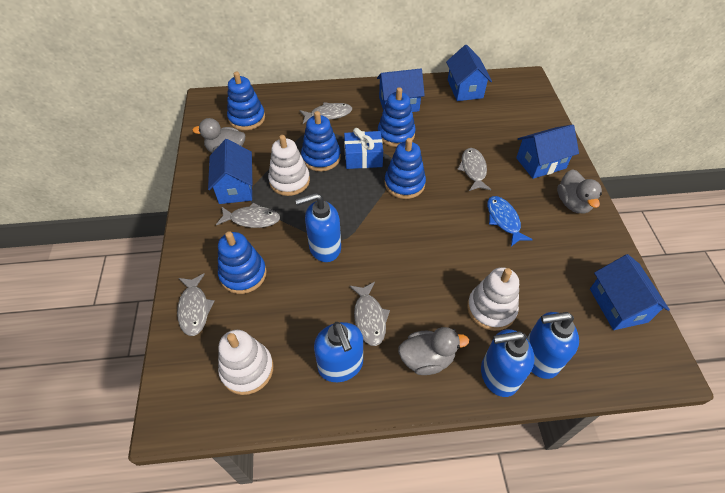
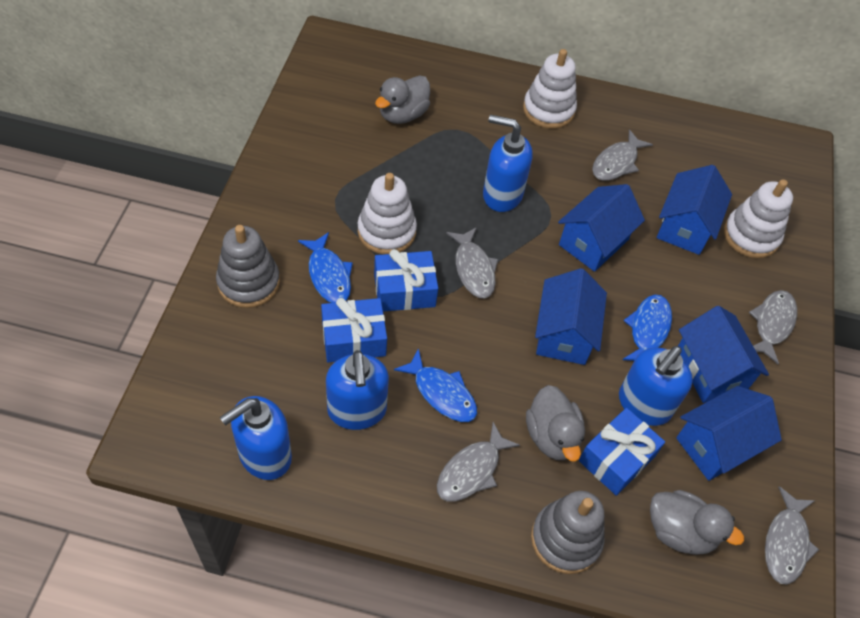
blue fish: [487,196,533,246] = 1 -> [298,232,353,303] [394,348,477,422] [622,295,672,361] = 3
blue gift: [344,128,383,169] = 1 -> [321,298,387,362] [374,249,438,312] [579,408,665,496] = 3
blue stacking toy: [218,231,267,294] [227,71,265,130] [301,111,341,171] [378,87,416,147] [385,138,426,199] = 5 -> none = 0
grey stacking toy: none = 0 -> [216,225,280,308] [531,491,605,574] = 2

